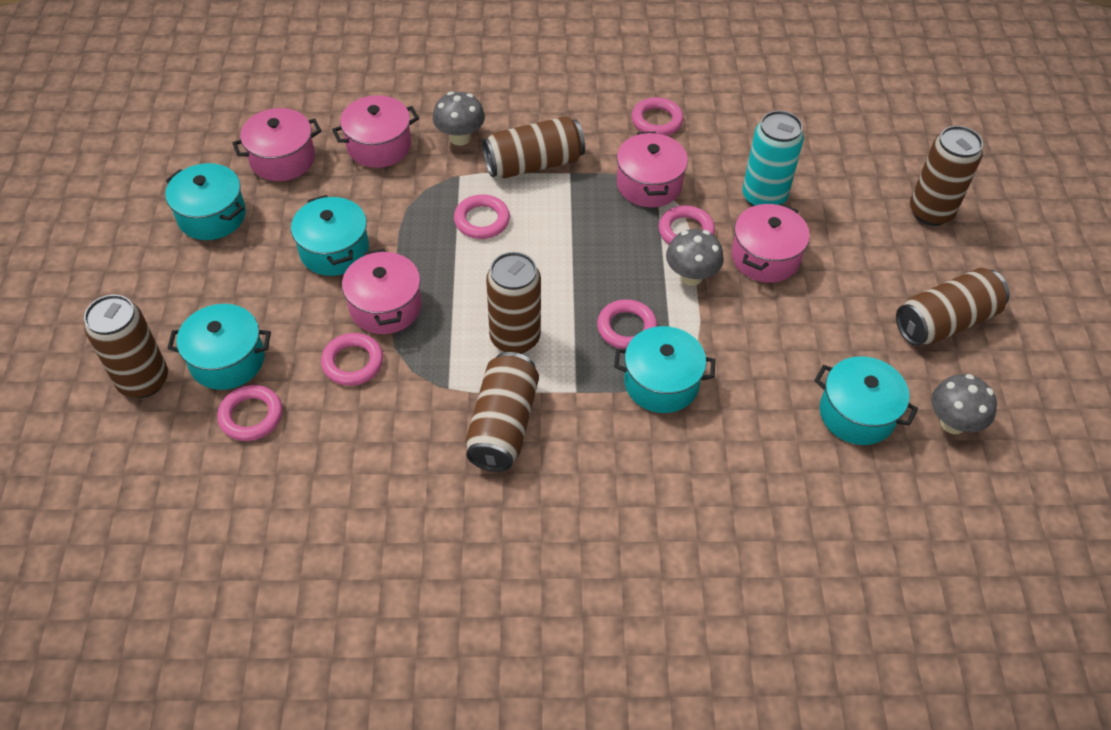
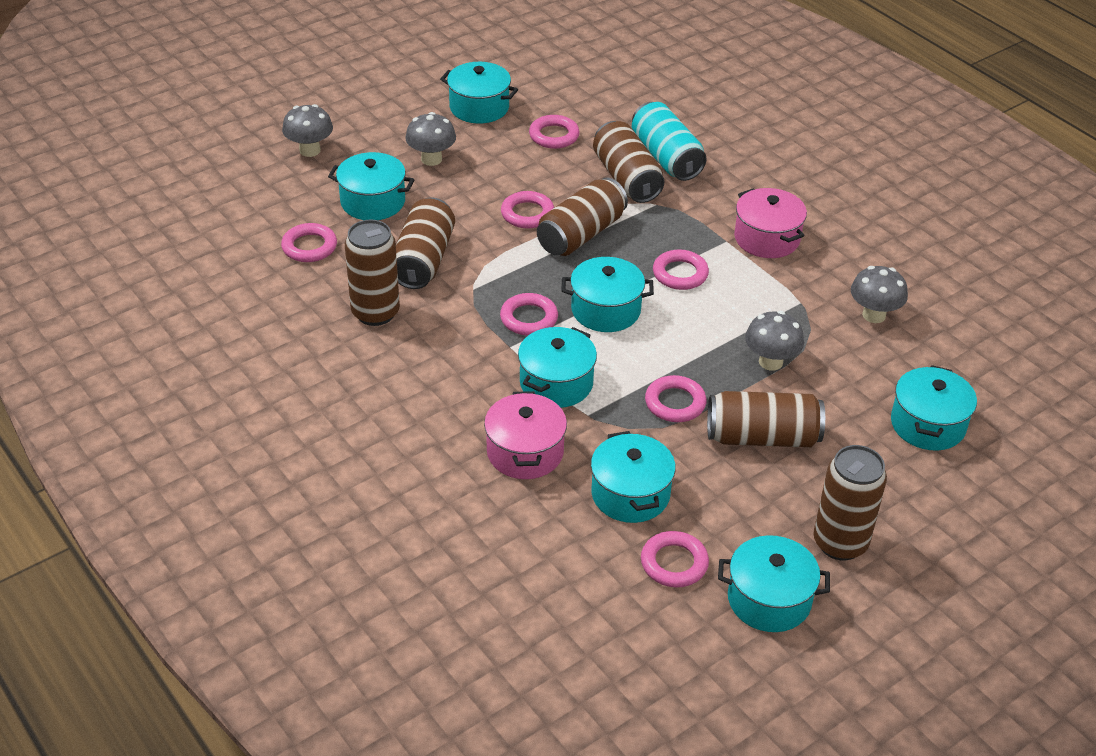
grey mushroom: [433,91,485,146] [666,229,724,286] [931,374,997,434] = 3 -> [282,104,333,157] [405,112,456,166] [745,311,804,371] [851,266,908,323] = 4
pink pot: [232,108,321,181] [332,95,419,168] [342,249,421,334] [617,132,688,207] [731,203,810,283] = 5 -> [484,391,567,479] [734,188,807,258] = 2
pink ring: [217,385,283,441] [321,333,383,386] [454,194,510,239] [597,299,657,349] [632,97,684,136] [659,206,715,245] = 6 -> [281,223,337,262] [500,293,558,336] [501,191,554,228] [529,115,580,149] [641,531,709,587] [645,375,707,422] [653,249,709,290] = 7
turquoise pot: [165,163,246,240] [167,304,271,390] [291,195,369,276] [614,326,715,413] [814,356,918,445] = 5 -> [328,152,415,220] [440,62,518,124] [518,327,597,408] [562,257,654,332] [591,431,676,523] [718,535,830,632] [891,365,977,451] = 7

